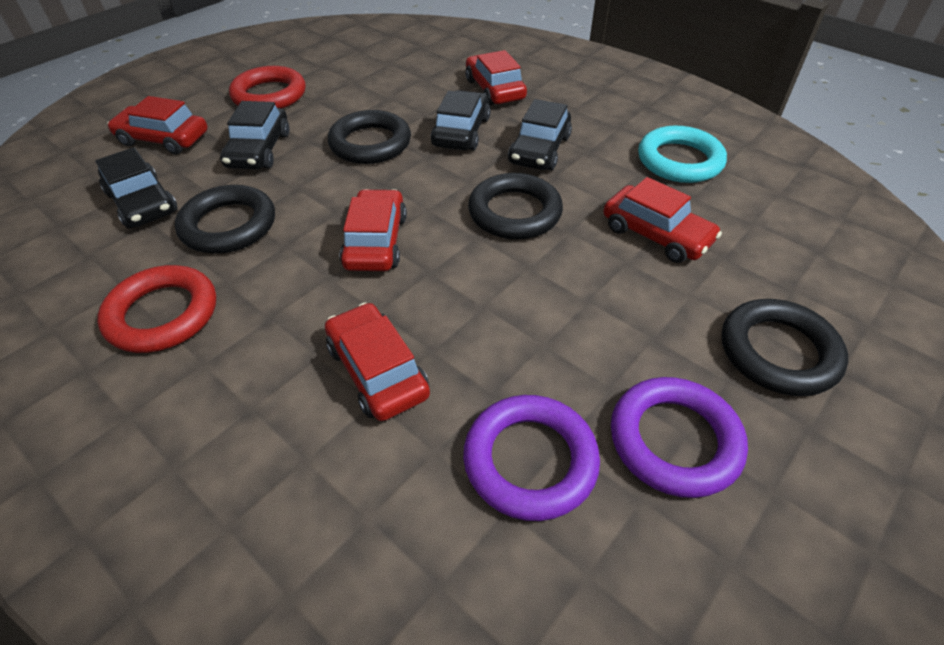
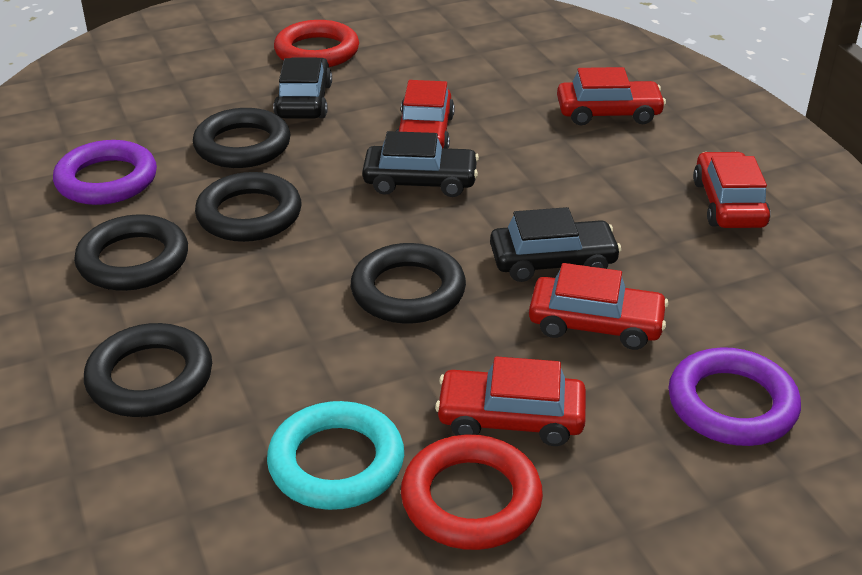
black car: [95,147,178,229] [220,101,289,169] [431,90,491,150] [508,99,572,170] = 4 -> [273,58,332,119] [362,131,479,197] [490,207,621,282] = 3
black ring: [175,185,275,254] [328,110,411,164] [468,173,563,239] [722,299,848,396] = 4 -> [74,214,188,291] [84,323,212,417] [193,108,291,168] [195,172,301,242] [351,243,466,324] = 5

